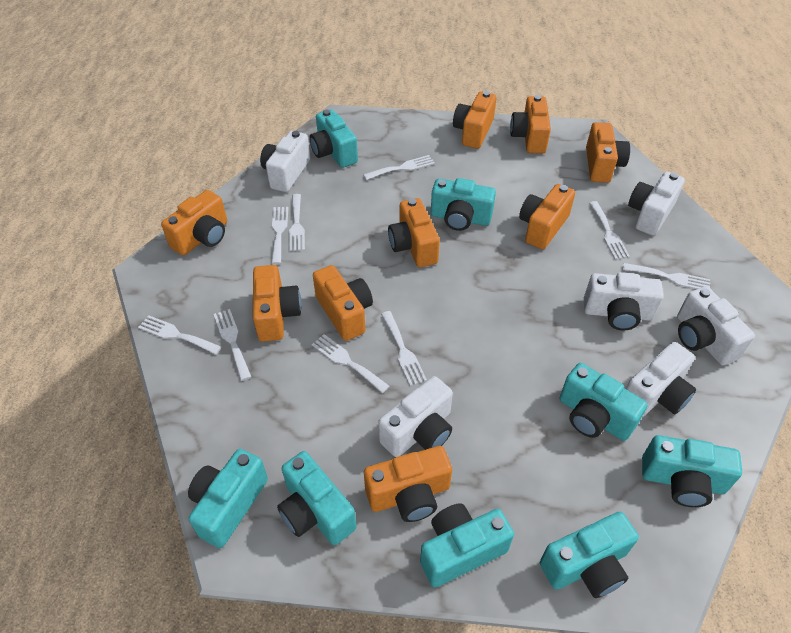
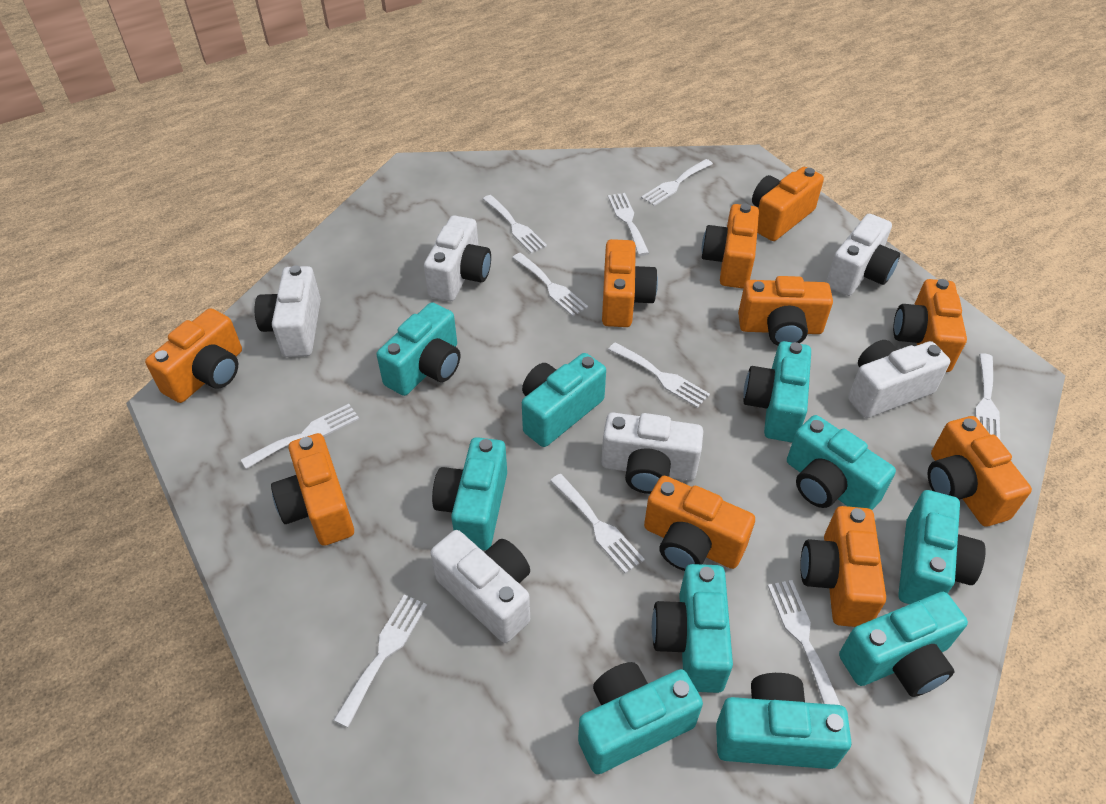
orange camera: [161,190,227,255] [253,265,302,342] [313,265,373,341] [364,446,452,522] [388,198,440,267] [453,91,497,149] [510,95,551,154] [519,184,575,249] [586,122,630,183] = 9 -> [145,308,242,403] [271,433,354,546] [602,239,658,327] [644,476,755,571] [702,204,759,288] [738,276,833,346] [752,167,824,241] [800,506,886,627] [893,279,967,372] [928,416,1032,527] = 10
turquoise camera: [188,449,268,548] [277,451,356,545] [309,109,358,168] [420,503,514,588] [431,178,496,231] [540,512,639,598] [560,363,648,441] [642,435,742,507] = 8 -> [377,302,460,396] [432,437,507,550] [522,353,606,447] [578,662,703,774] [652,564,733,693] [716,673,852,769] [743,341,811,442] [787,415,896,510] [839,592,968,697] [898,490,986,604] = 10
white fork: [138,315,221,355] [214,309,251,381] [272,207,289,264] [289,194,305,251] [312,334,389,393] [363,155,435,180] [381,311,427,386] [589,201,630,259] [623,263,710,289] = 9 -> [241,404,359,469] [333,594,427,727] [483,195,547,254] [512,253,588,316] [550,474,645,574] [608,193,649,256] [608,342,710,408] [641,159,713,206] [768,580,840,705] [975,353,1000,440] = 10

